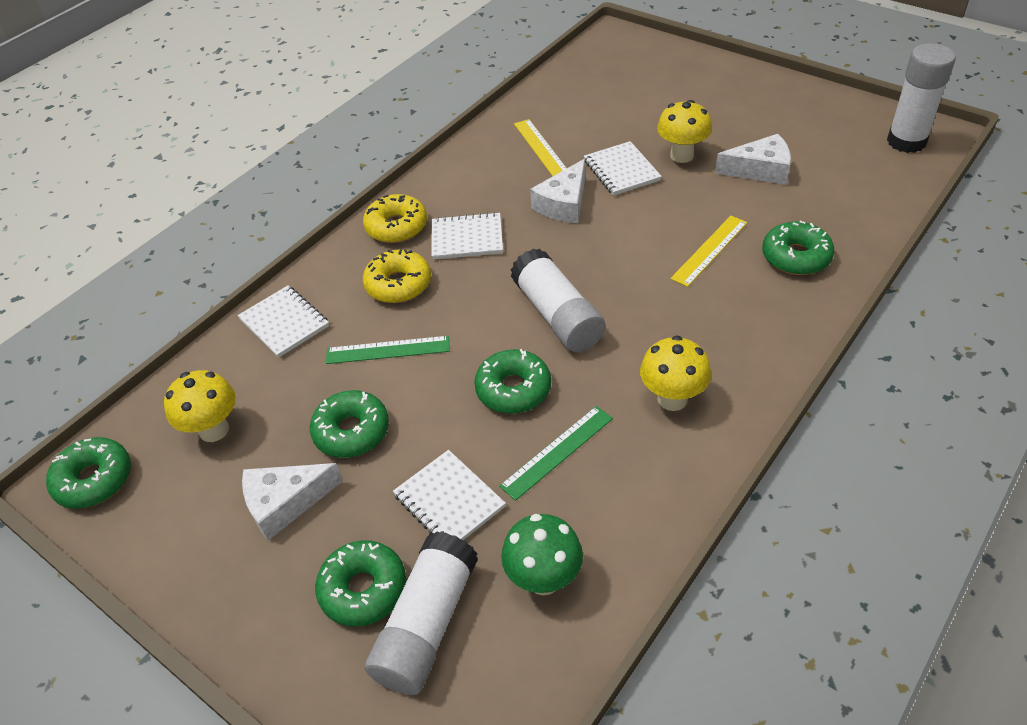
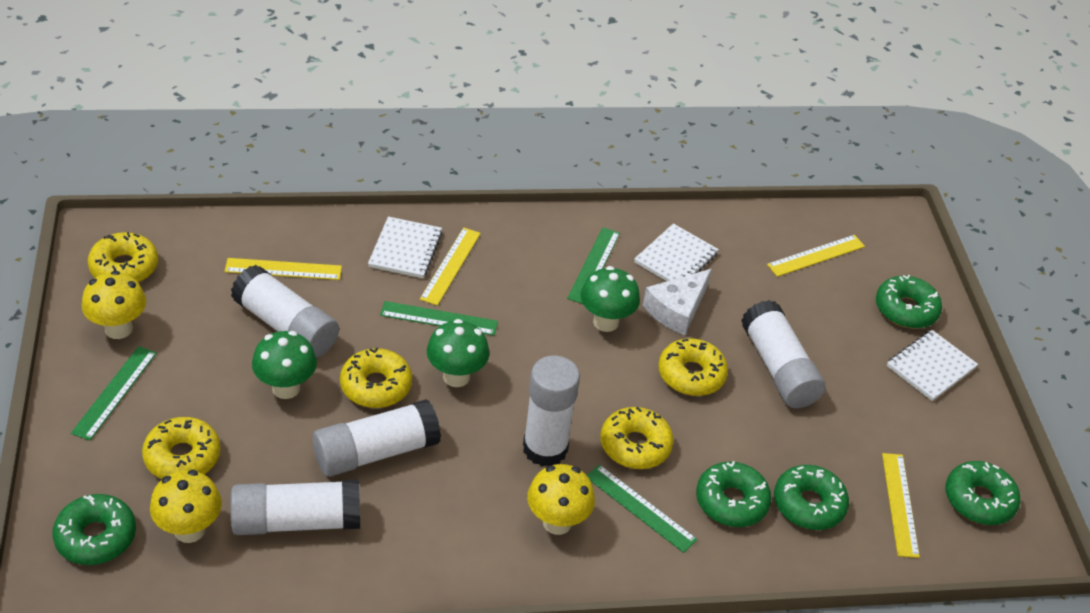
green mushroom: [501,514,583,595] = 1 -> [252,331,317,399] [427,319,490,387] [580,266,640,332] = 3
green ruler: [326,336,450,364] [499,406,613,501] = 2 -> [71,346,157,441] [380,301,498,336] [567,228,620,304] [587,464,698,553] = 4
white cheese: [242,463,343,540] [530,159,585,223] [715,134,791,185] = 3 -> [643,269,712,335] = 1
white glue stick: [365,531,478,695] [511,249,605,352] [887,43,956,153] = 3 -> [230,480,360,535] [231,265,339,358] [313,399,441,477] [523,355,580,467] [741,300,826,408] = 5
white notebook: [237,286,329,358] [393,450,506,540] [432,212,503,259] [584,141,662,196] = 4 -> [368,217,443,278] [634,224,719,281] [887,330,978,401] = 3
yellow donut: [363,194,427,243] [363,249,431,303] = 2 -> [88,232,158,283] [142,417,221,479] [340,347,412,408] [600,407,674,469] [658,338,728,396] = 5
yellow ruler: [514,119,567,176] [670,216,747,287] = 2 -> [225,258,342,280] [420,228,481,306] [767,235,865,277] [882,453,920,558] = 4

